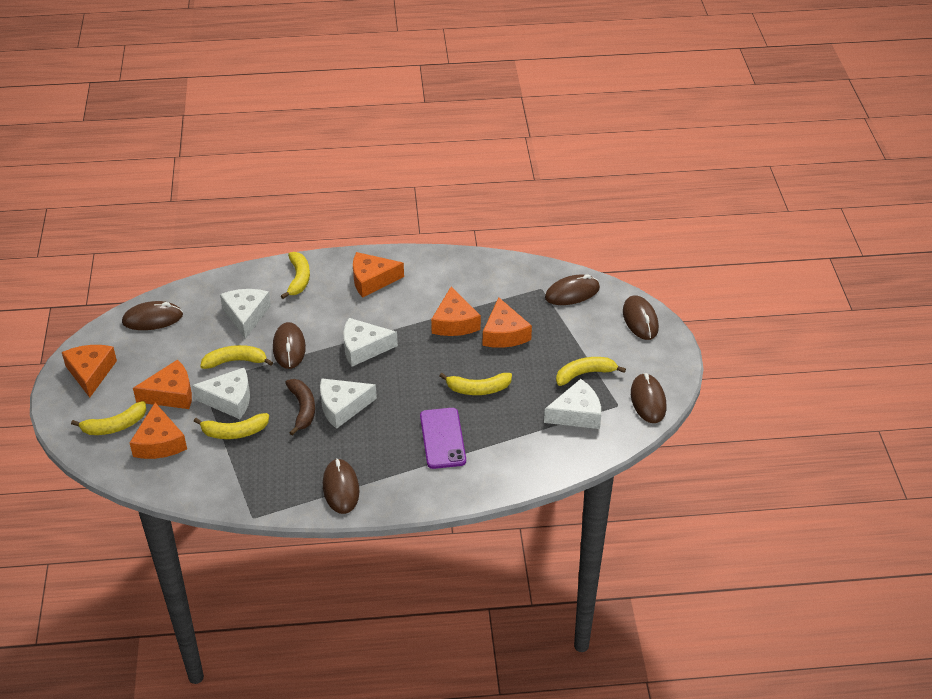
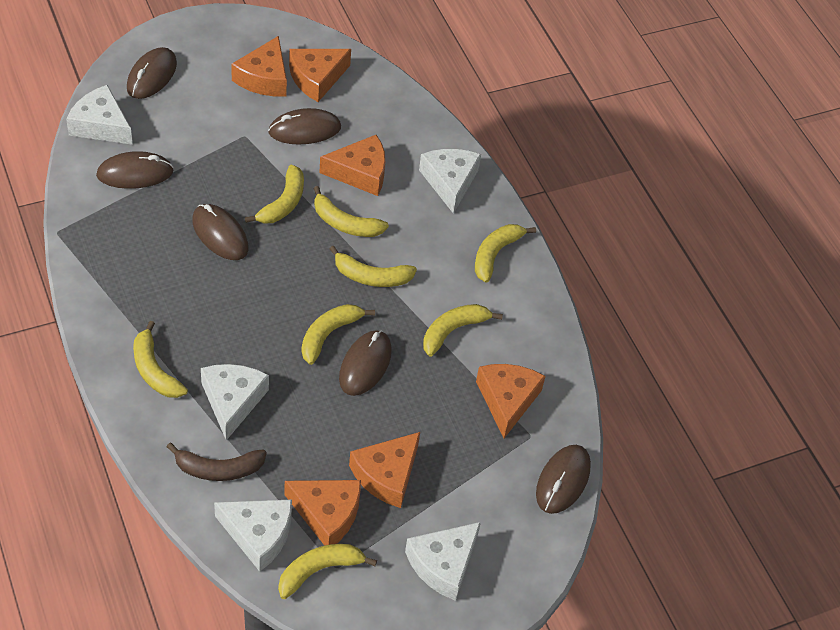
purple phone: [420,408,466,469] = 1 -> none = 0
yellow banana: [71,401,146,435] [194,413,269,439] [200,345,273,369] [281,252,310,299] [439,373,512,395] [556,357,626,386] = 6 -> [133,321,188,398] [245,165,304,224] [278,544,377,599] [301,304,375,365] [313,186,389,237] [330,246,417,287] [423,304,503,356] [475,224,536,283] = 8

